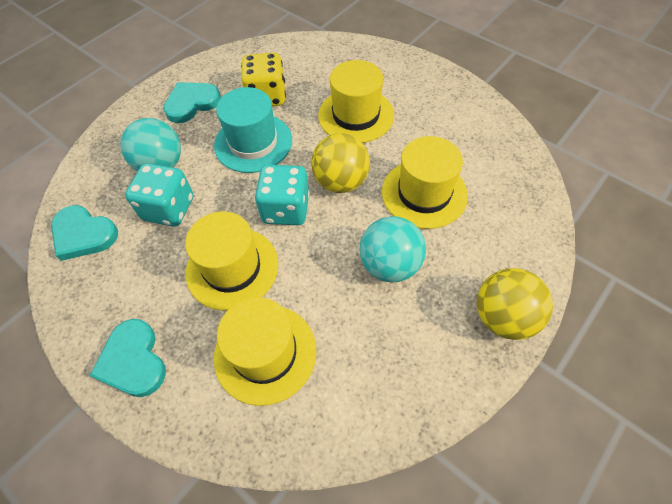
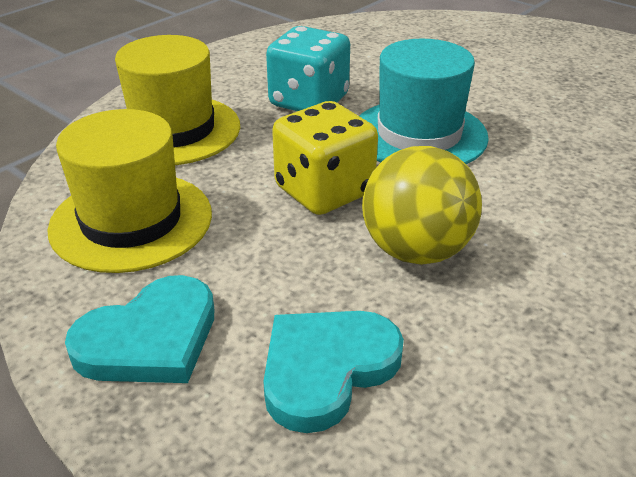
turquoise ball: [120,118,181,171] [359,216,426,282] = 2 -> none = 0
turquoise dice: [125,163,193,227] [255,165,310,225] = 2 -> [266,26,350,111] = 1
turquoise heart: [51,205,118,261] [90,319,166,397] [163,82,221,123] = 3 -> [65,275,215,383] [263,311,404,433] = 2
yellow ball: [311,133,370,193] [477,268,553,340] = 2 -> [362,146,482,265] = 1
yellow hat: [185,211,278,311] [214,297,316,406] [318,60,394,143] [382,136,468,229] = 4 -> [47,109,212,273] [115,35,240,165] = 2

